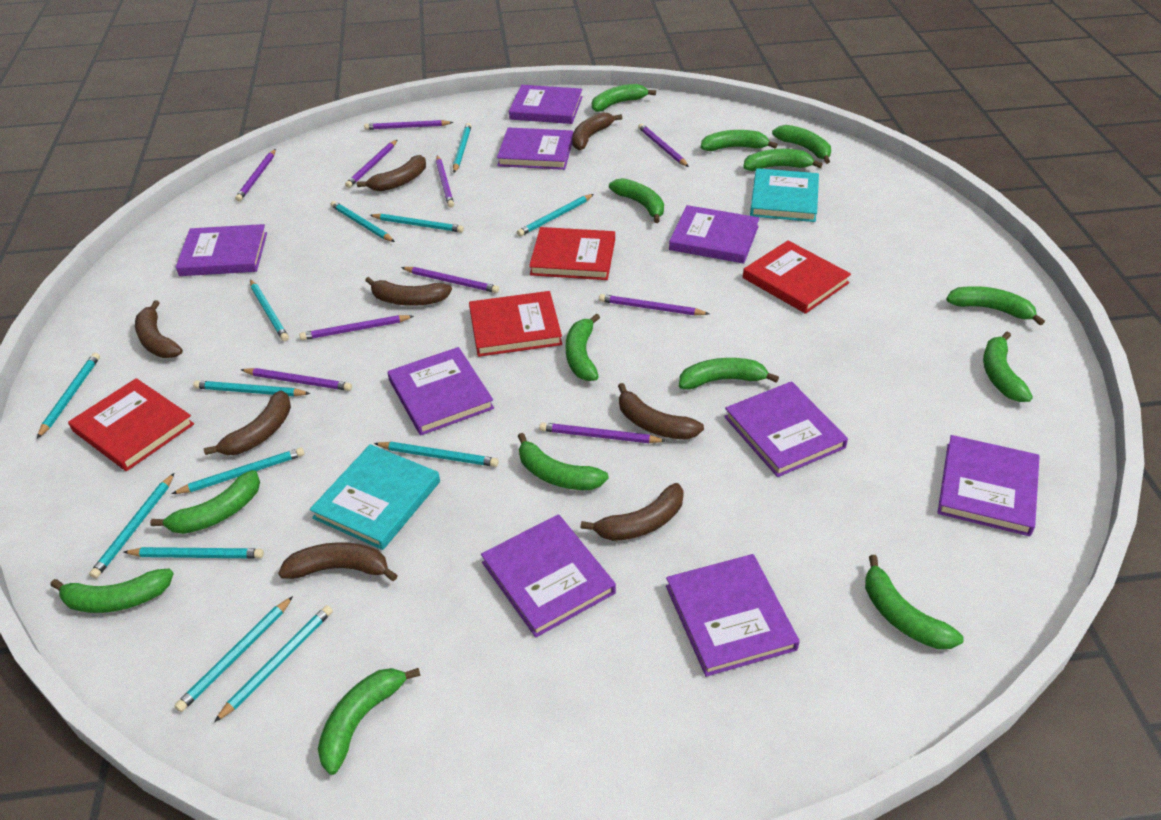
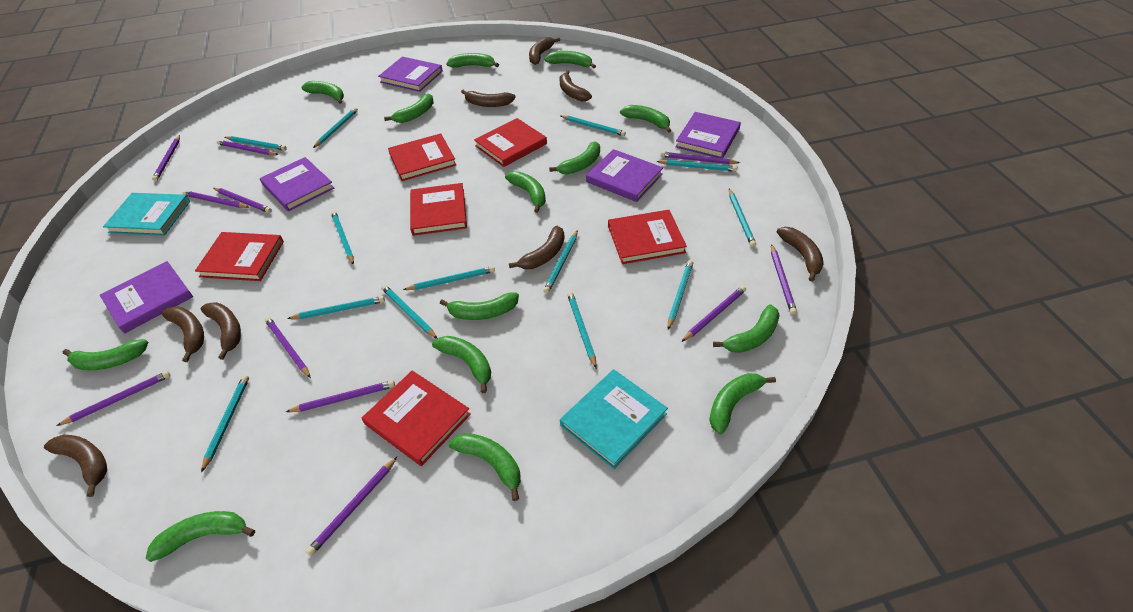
purple book: [176,224,267,276] [388,347,494,435] [481,514,616,638] [497,127,573,170] [509,85,583,124] [666,554,800,677] [669,205,760,264] [724,381,848,477] [937,435,1040,536] = 9 -> [100,261,193,334] [260,157,334,211] [378,57,443,92] [586,149,663,202] [676,112,741,158] = 5
purple pencil: [235,149,276,201] [241,368,352,391] [299,315,414,340] [345,140,397,188] [364,120,454,130] [401,267,499,293] [436,155,454,208] [539,423,666,443] [599,294,709,315] [638,123,689,167] = 10 -> [56,371,171,426] [152,135,180,181] [183,191,249,208] [214,188,272,213] [217,140,279,155] [265,317,311,378] [286,380,395,412] [306,457,397,556] [661,152,740,164] [682,286,746,342] [771,244,797,315] = 11
red book: [68,378,194,471] [469,291,562,357] [529,227,615,280] [743,240,851,314] = 4 -> [195,232,284,281] [362,370,471,466] [388,133,456,181] [410,183,467,236] [474,118,547,167] [608,210,687,264] = 6

